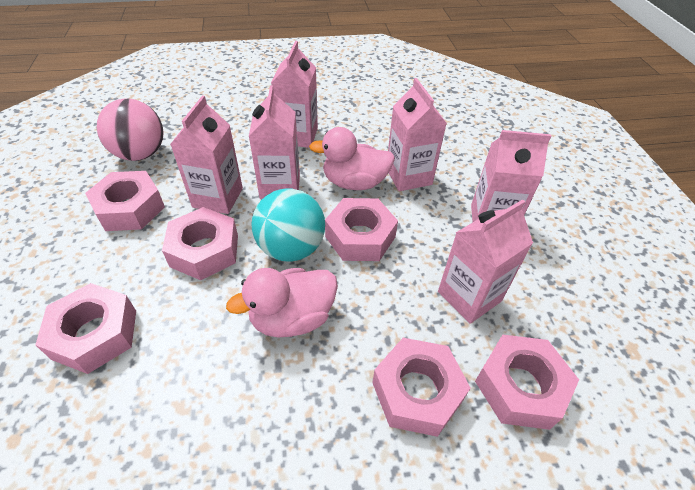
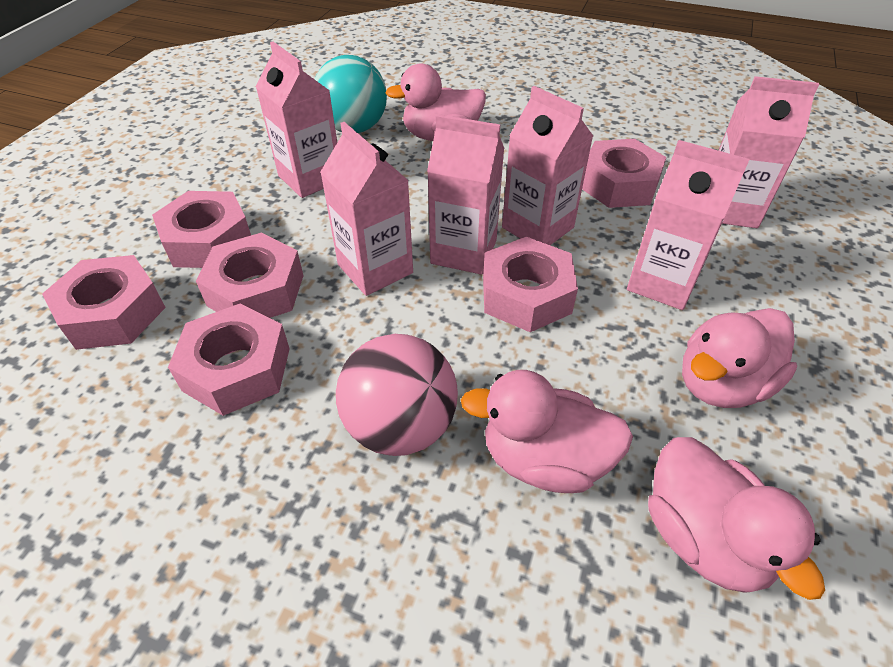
pink duck: [226,268,338,338] [309,127,395,190] = 2 -> [386,64,486,141] [461,370,633,493] [648,437,825,600] [682,308,797,408] = 4

